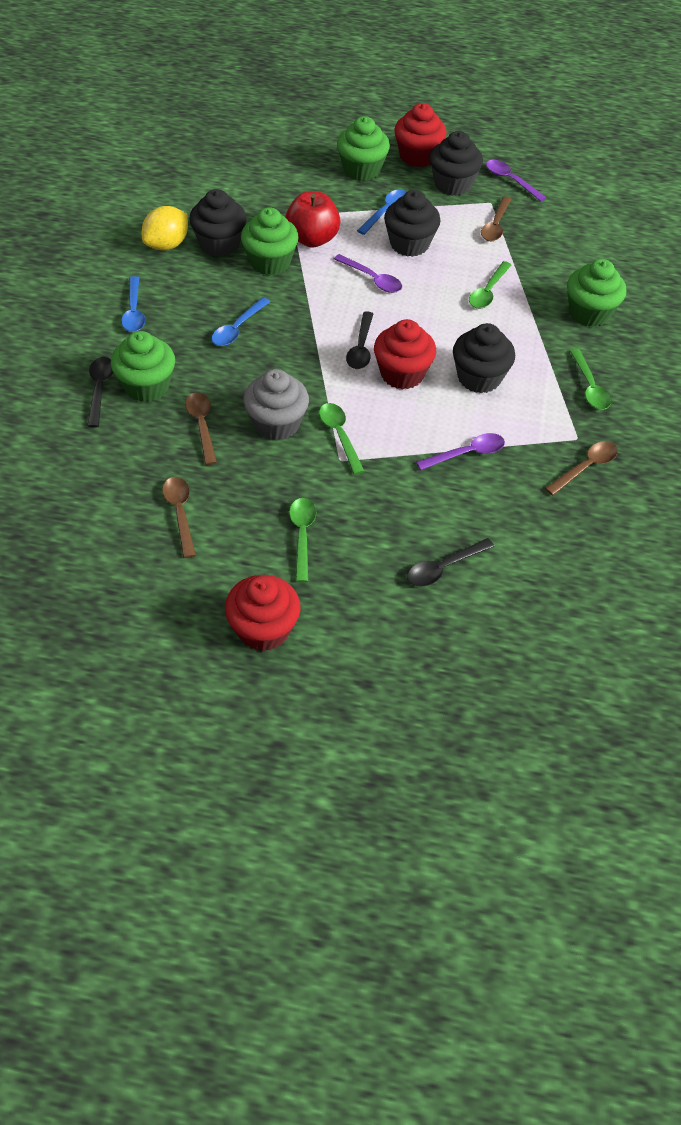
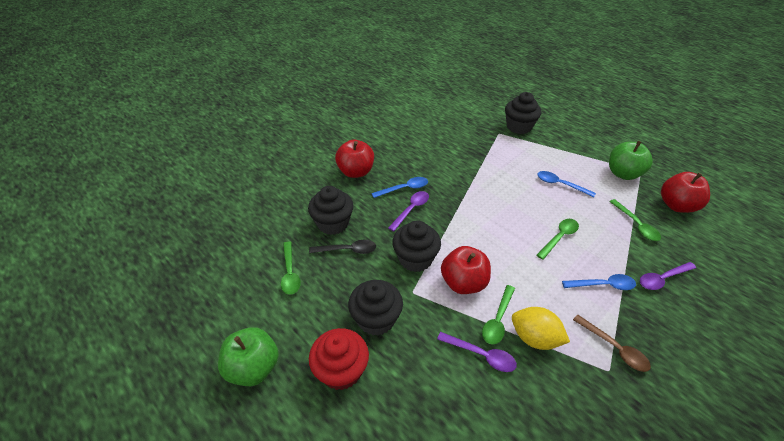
black spoon: [87,357,113,427] [346,311,373,369] [407,538,494,587] = 3 -> [309,240,376,254] = 1
brown spoon: [162,477,196,558] [185,392,217,465] [481,196,511,241] [545,441,618,496] = 4 -> [573,315,651,372] = 1
green apple: none = 0 -> [218,327,279,386] [609,141,653,180] = 2
green cupcake: [111,331,175,402] [241,207,299,275] [337,116,390,181] [567,259,626,327] = 4 -> none = 0
grey cupcake: [244,369,309,441] = 1 -> none = 0
red apple: [285,191,340,248] = 1 -> [335,140,374,178] [441,246,491,294] [661,172,710,213] = 3
red cupcake: [225,575,301,651] [374,319,436,390] [394,103,447,167] = 3 -> [309,328,369,390] = 1

